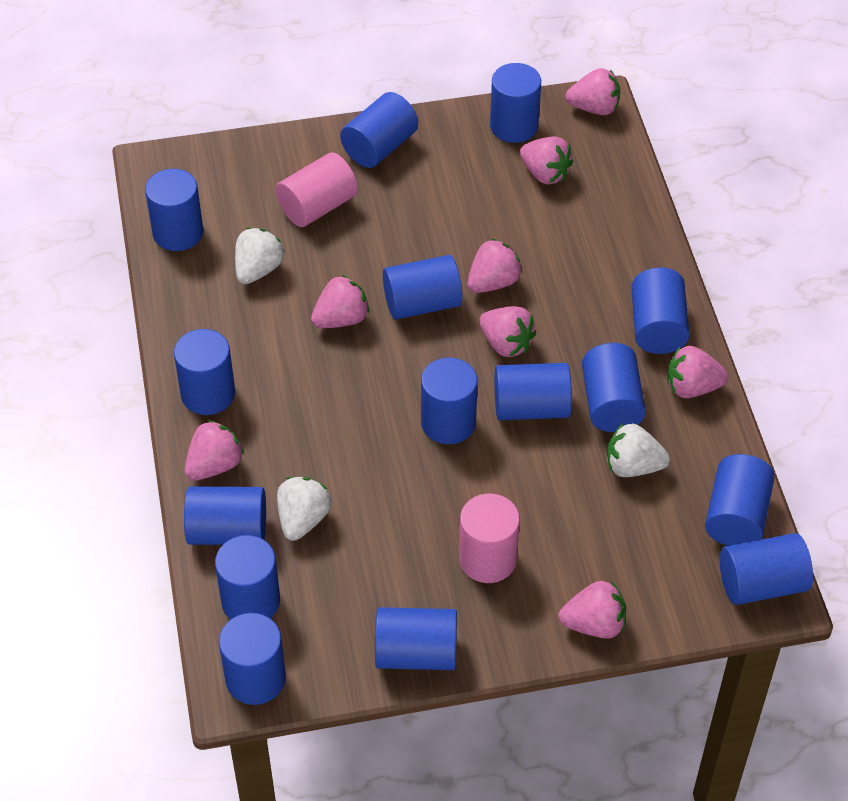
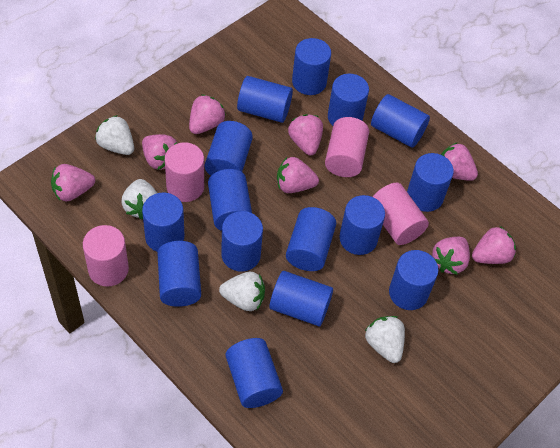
pink cylinder: [275,152,358,227] [459,494,520,583] = 2 -> [83,225,129,287] [165,142,204,202] [325,117,369,177] [373,182,429,245] = 4
white strawberry: [235,228,285,284] [277,477,331,541] [607,423,670,477] = 3 -> [95,115,134,155] [121,179,157,219] [219,272,265,311] [365,316,405,363] = 4

